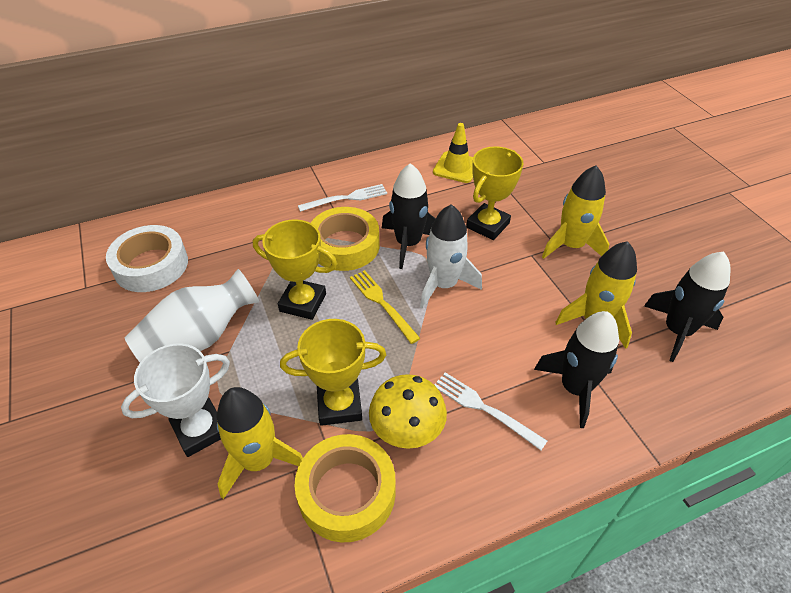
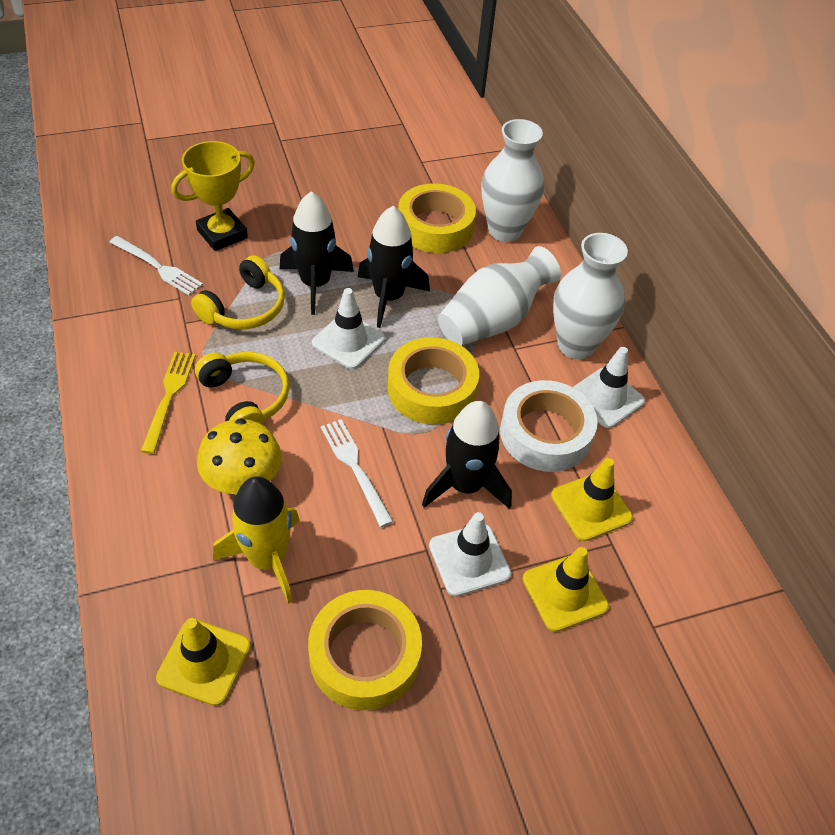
white rocket: [420,204,482,309] = 1 -> none = 0
white traffic cone: none = 0 -> [312,288,385,369] [429,512,511,597] [573,347,645,428] = 3
white trophy: [121,343,230,457] = 1 -> none = 0
white vase: [125,269,259,362] = 1 -> [438,246,561,346] [481,119,544,242] [553,233,628,359] = 3
yellow headphones: none = 0 -> [191,255,285,329] [195,352,289,424] = 2
yellow rocket: [217,387,303,499] [542,165,609,259] [555,241,637,349] = 3 -> [213,476,300,604] = 1
yellow tape: [294,434,396,542] [311,207,379,271] = 2 -> [308,590,422,710] [388,337,479,424] [398,183,476,253] = 3
yellow traffic cone: [433,123,473,183] = 1 -> [156,618,251,706] [523,547,609,632] [551,458,633,541] = 3
yellow trophy: [253,220,337,320] [280,319,386,426] [466,146,523,240] = 3 -> [171,141,255,251] = 1

